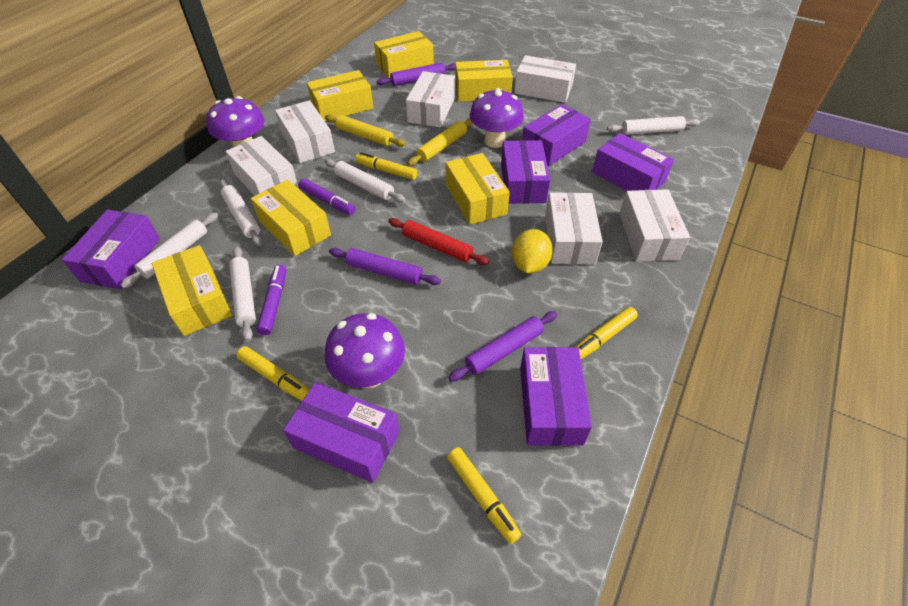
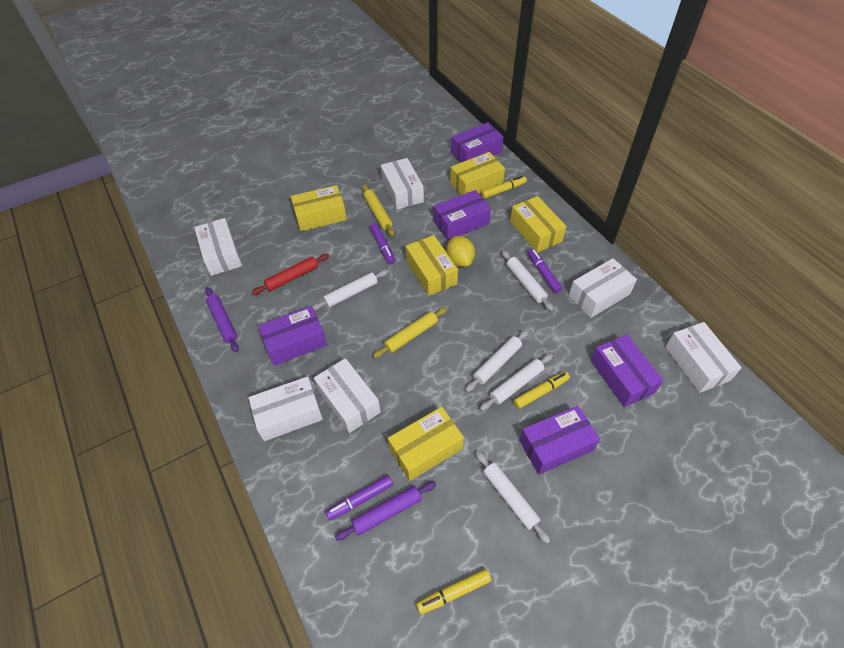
purple box: [62,209,160,289] [283,382,400,483] [501,140,550,204] [520,347,592,446] [522,104,591,166] [592,133,674,191] = 6 -> [258,306,327,366] [433,190,491,240] [451,122,503,162] [519,406,600,475] [591,335,663,407] = 5
purple marker: [256,264,286,335] [298,178,355,215] = 2 -> [325,475,393,520] [370,223,395,264] [528,249,562,293] = 3
purple mushroom: [207,96,264,147] [325,313,405,388] [470,88,524,148] = 3 -> none = 0
purple rolling pin: [329,248,441,285] [377,63,455,86] [448,311,557,382] = 3 -> [205,287,239,352] [335,481,436,541] = 2
yellow box: [152,245,233,336] [251,180,331,256] [307,70,373,121] [374,31,434,78] [446,153,510,225] [455,60,513,102] = 6 -> [291,185,347,231] [388,407,464,481] [405,235,458,296] [450,152,505,195] [510,196,566,253] = 5
yellow marker: [236,346,310,401] [355,152,418,180] [447,447,521,544] [576,307,638,359] = 4 -> [416,569,491,614] [481,176,527,199] [513,371,570,409] = 3

